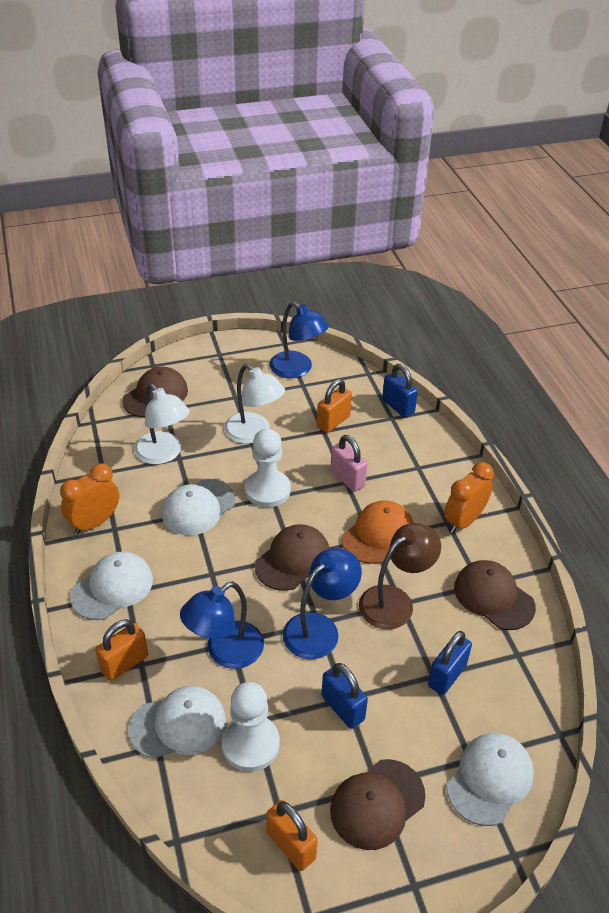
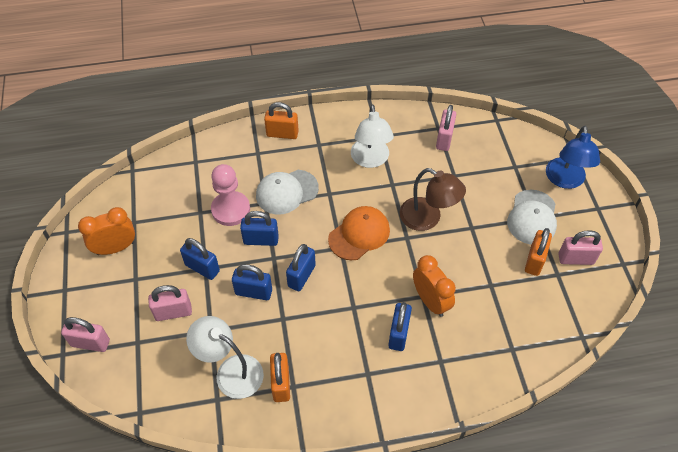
blue lamp: [180,581,264,669] [270,302,329,378] [283,548,362,659] = 3 -> [546,126,600,189] = 1
blue padlock: [322,663,368,729] [382,364,418,418] [428,631,472,695] = 3 -> [180,238,220,280] [232,264,272,300] [240,211,279,246] [286,244,316,291] [388,302,412,351] = 5
brown cap: [122,367,188,417] [255,524,330,591] [330,759,426,850] [454,560,536,630] = 4 -> none = 0
pink padlock: [330,435,367,492] = 1 -> [61,317,110,352] [148,285,192,321] [436,105,456,151] [558,230,603,265] = 4
pink pawn: none = 0 -> [211,164,250,226] = 1
white cap: [70,552,153,620] [129,686,226,759] [162,479,236,535] [447,733,534,826] = 4 -> [256,170,319,215] [507,190,557,245] = 2
white pawn: [221,682,280,772] [245,429,291,507] = 2 -> none = 0

